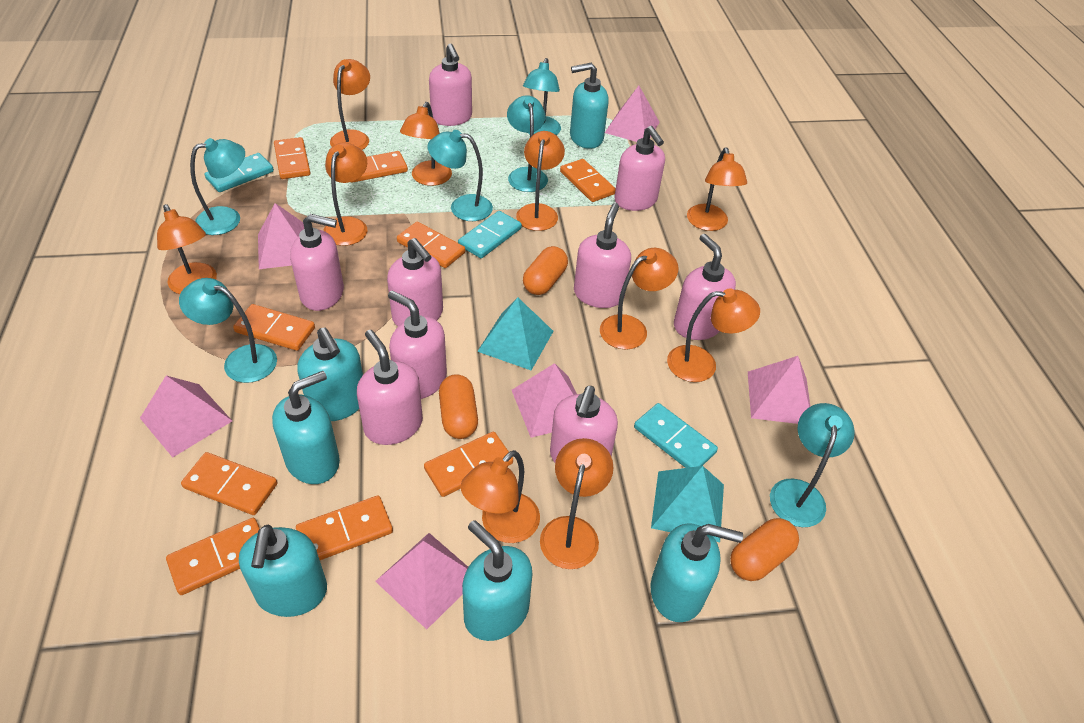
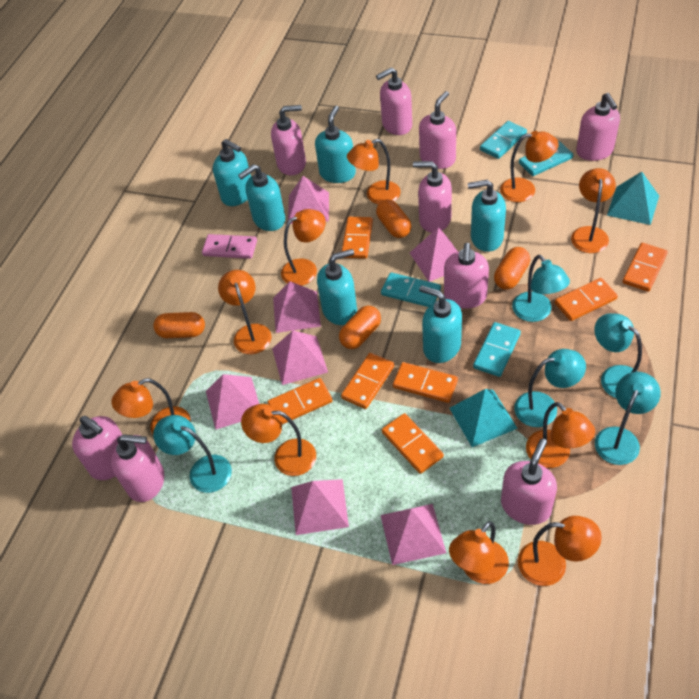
orange capsule: [439,374,478,439] [523,246,568,295] [730,518,799,581] = 3 -> [153,312,205,338] [339,306,381,349] [376,199,411,238] [494,247,530,289] = 4
orange domino: [166,518,260,595] [181,452,277,515] [233,304,315,351] [274,137,310,179] [296,496,393,560] [351,151,408,183] [397,222,465,268] [424,432,513,497] [560,159,616,202] = 9 -> [267,378,333,424] [341,217,373,259] [341,353,394,409] [382,413,444,474] [393,362,458,403] [555,278,618,321] [623,243,668,292] = 7
pink domino: none = 0 -> [202,234,257,259] = 1
pink pyramid: [140,376,232,458] [258,203,304,269] [375,533,468,630] [512,363,577,438] [605,86,660,142] [748,356,810,424] = 6 -> [206,374,259,430] [272,330,328,385] [273,281,321,333] [288,176,329,224] [291,479,349,535] [381,504,446,565] [410,227,458,282] = 7
turquoise domino: [205,153,274,192] [458,211,522,258] [634,403,718,468] = 3 -> [381,272,441,307] [473,322,521,377] [480,121,527,159] [519,141,573,176] = 4
turquoise lamp: [179,278,277,383] [190,138,245,235] [427,130,493,221] [507,95,548,192] [523,58,561,135] [770,403,855,527] = 6 -> [153,415,232,493] [512,255,570,322] [514,349,586,427] [594,313,642,398] [595,372,661,465] = 5

